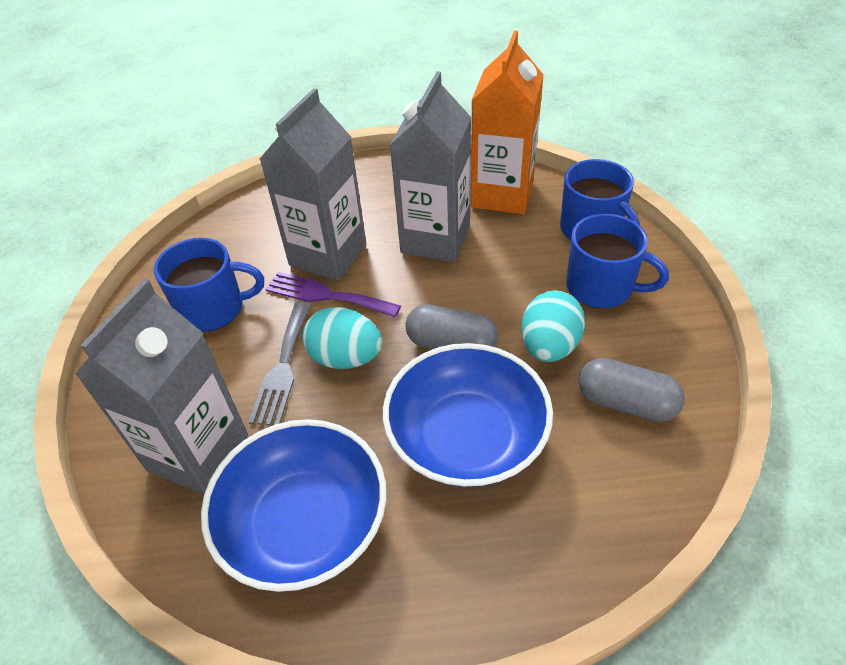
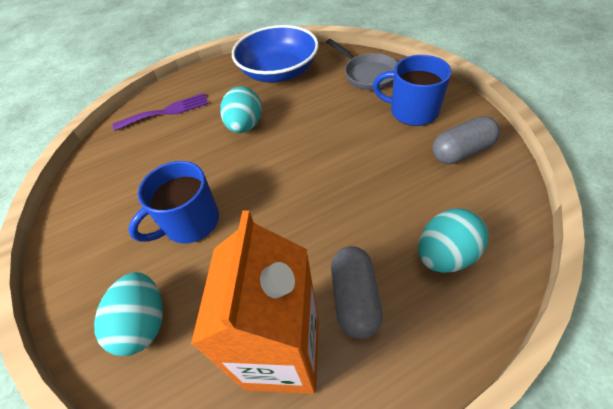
blue bowl: [201,419,387,592] [383,343,553,487] = 2 -> [232,25,319,83] = 1
blue mug: [154,238,264,332] [560,159,640,240] [566,214,669,308] = 3 -> [128,161,219,243] [373,55,451,126] = 2
grey carton: [75,279,248,494] [260,88,366,281] [389,71,471,262] = 3 -> none = 0
grey fork: [249,302,311,426] = 1 -> none = 0
grey pan: none = 0 -> [326,39,398,90] = 1
turquoise egg: [302,307,382,369] [521,290,585,362] = 2 -> [94,272,163,356] [220,86,262,133] [418,209,488,273] = 3

